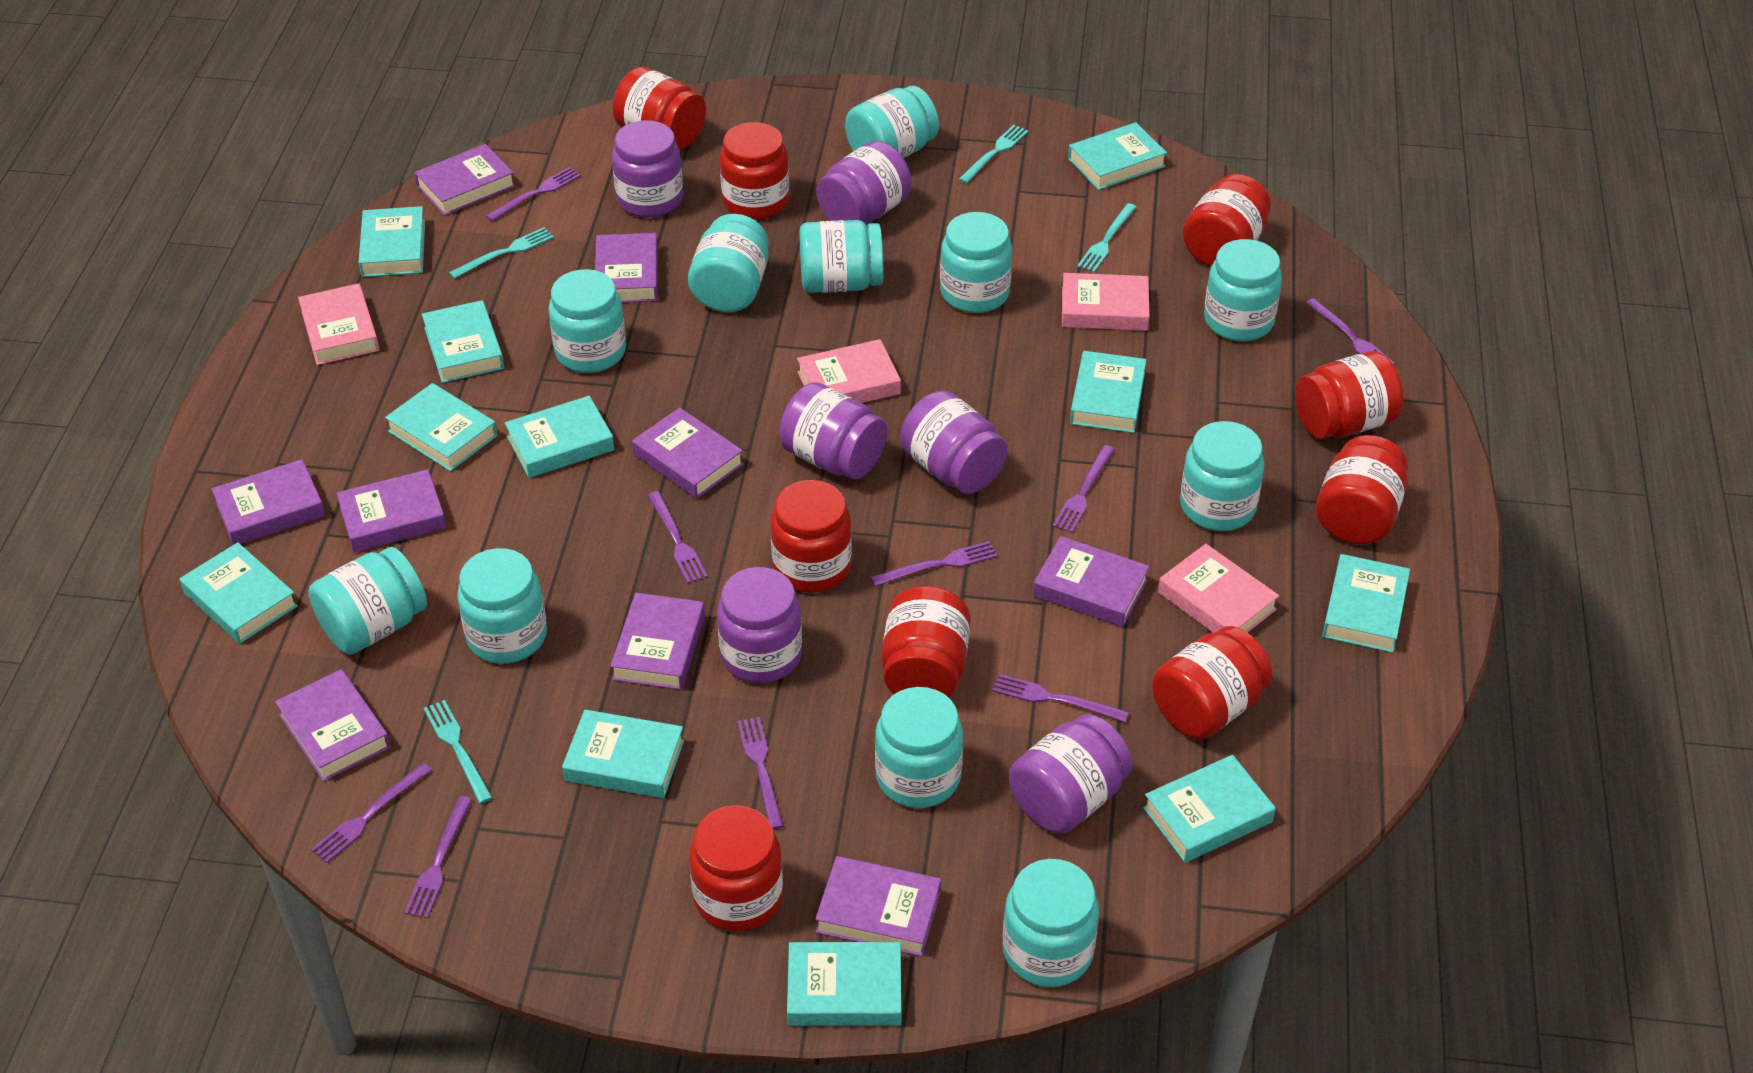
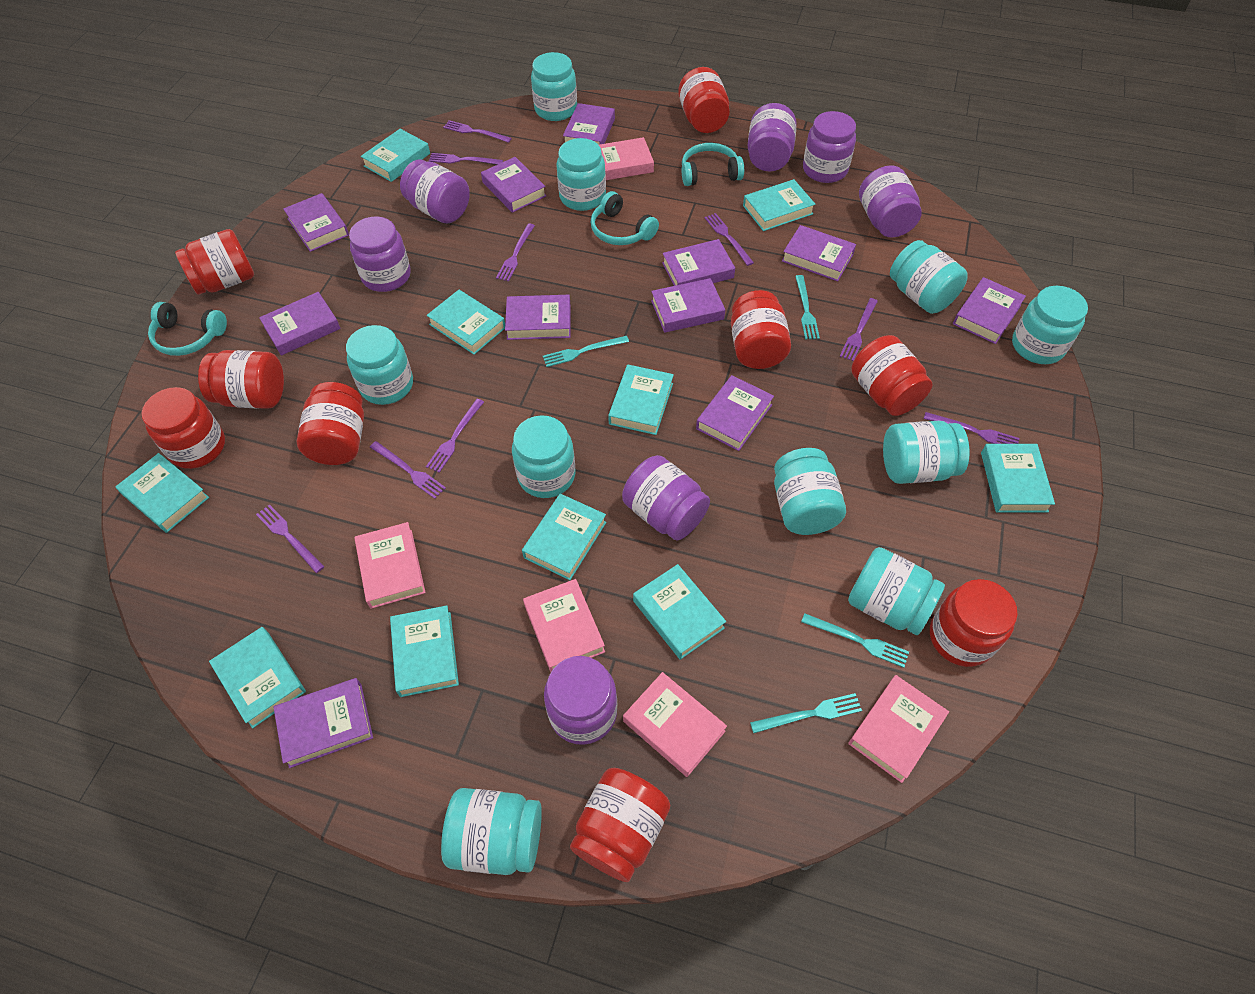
pink book: [298,283,379,365] [797,339,901,403] [1062,273,1150,331] [1158,544,1279,633] = 4 -> [355,522,426,609] [523,579,605,672] [599,137,654,180] [623,672,727,777] [848,675,949,783] = 5
purple book: [212,459,325,545] [275,669,391,781] [336,469,446,552] [414,144,515,216] [595,233,658,302] [610,593,705,690] [632,407,744,499] [815,856,941,956] [1033,536,1150,627] = 9 -> [259,292,341,356] [274,678,373,768] [283,193,349,252] [481,157,546,213] [505,295,570,340] [563,103,615,145] [651,278,725,333] [662,239,735,286] [696,375,774,451] [782,225,856,281] [953,277,1026,344] = 11
purple jar: [612,120,683,218] [717,567,802,683] [779,382,887,480] [816,141,912,225] [900,390,1008,494] [1009,714,1133,834] = 6 -> [349,216,411,292] [400,160,470,223] [544,656,617,745] [622,455,710,541] [747,103,797,171] [803,111,856,183] [859,165,922,238] = 7
turquoise book: [180,542,298,644] [358,206,425,277] [385,383,498,471] [422,300,504,383] [505,396,614,478] [562,709,684,798] [787,942,902,1026] [1068,122,1167,190] [1070,351,1146,433] [1143,755,1276,863] [1322,554,1410,653] = 11 -> [115,453,209,533] [209,627,306,728] [361,129,430,182] [390,605,459,697] [427,290,505,355] [522,494,606,580] [608,364,674,435] [633,564,726,660] [743,179,815,231] [981,444,1055,513] = 10
turquoise headphones: none = 0 -> [148,302,227,356] [591,191,659,245] [682,143,744,186] = 3
turquoise jar: [308,547,427,655] [457,548,547,664] [548,269,626,373] [688,214,768,312] [799,220,883,293] [845,86,939,158] [875,687,963,808] [940,212,1012,313] [1003,859,1099,987] [1180,421,1265,531] [1204,239,1282,341] = 11 -> [346,325,413,405] [441,788,542,875] [512,415,575,498] [531,52,577,121] [556,138,606,211] [774,448,846,535] [848,547,945,635] [883,421,970,484] [890,240,968,314] [1012,286,1088,364] = 10

